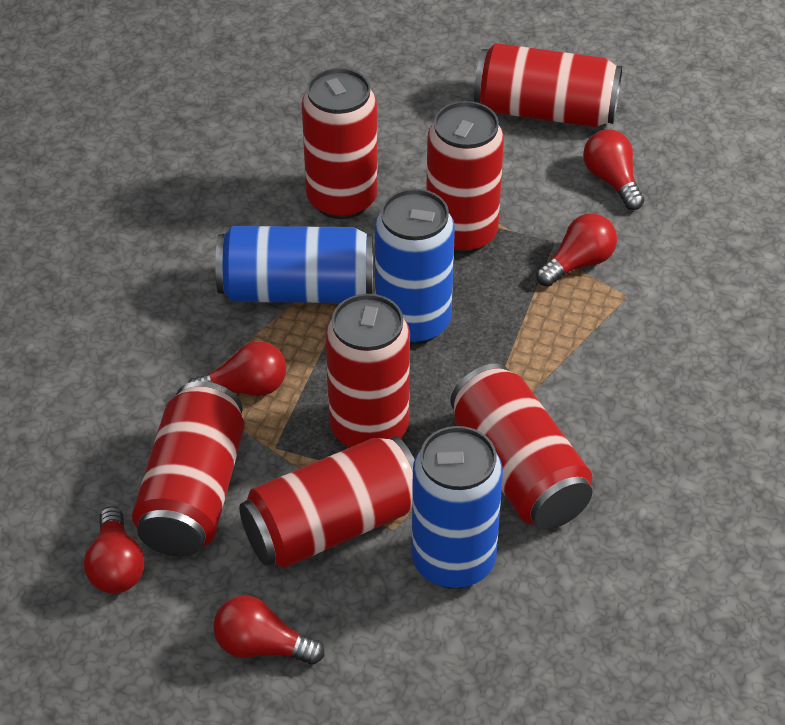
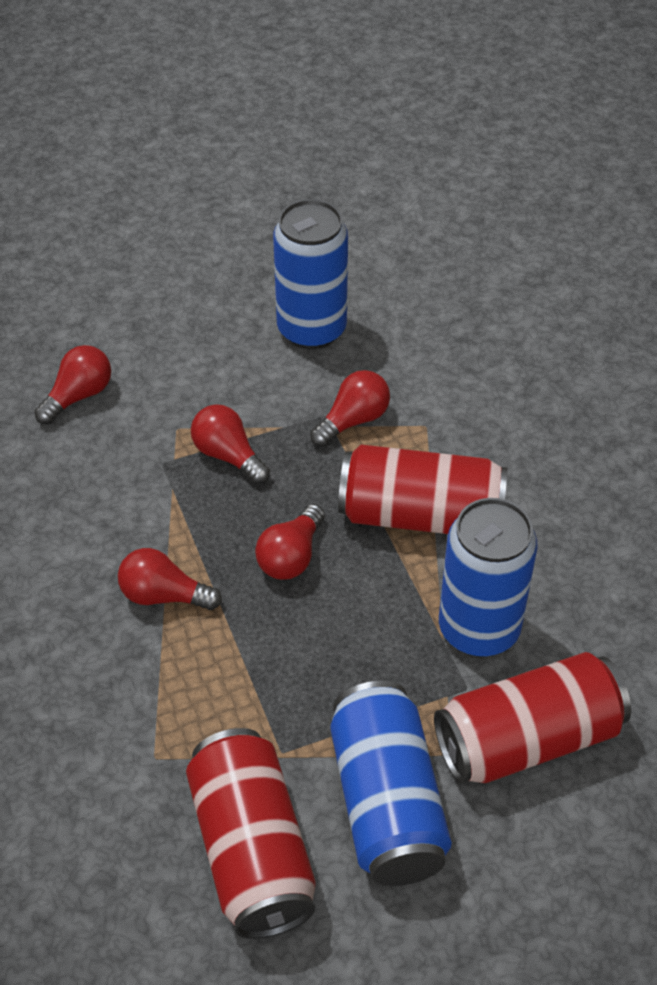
red can: [132,381,245,557] [239,436,415,568] [302,68,378,219] [325,294,410,447] [426,101,504,254] [450,364,592,529] [474,43,622,127] = 7 -> [186,728,316,939] [338,445,508,534] [434,652,631,784] = 3

